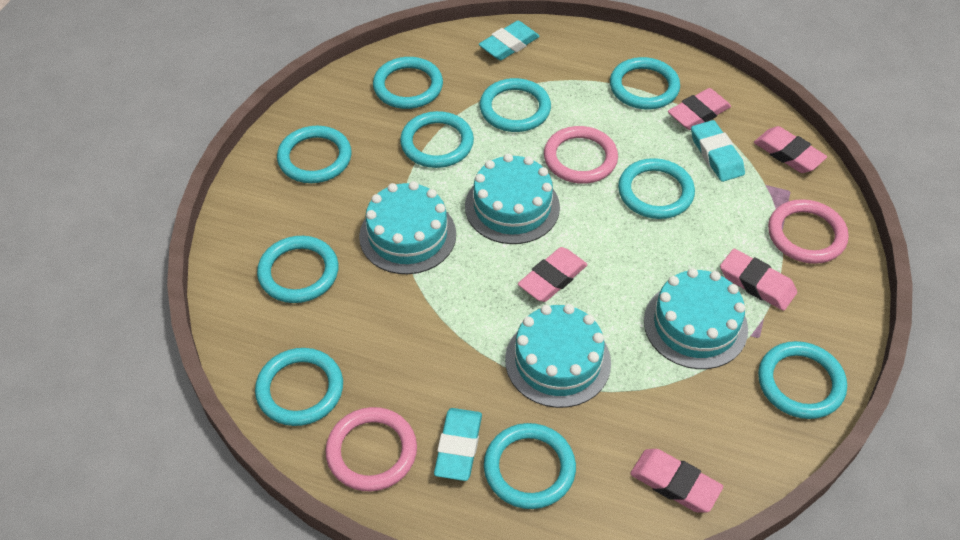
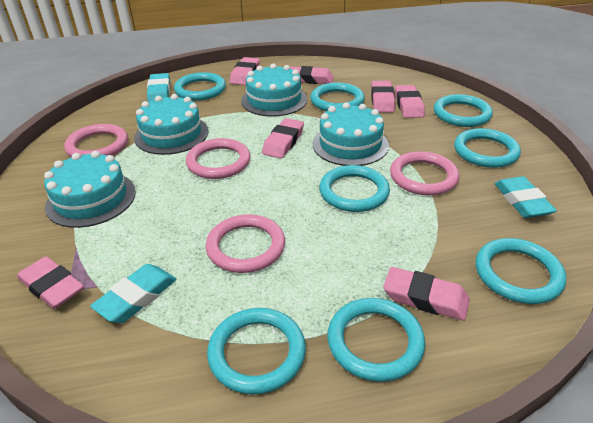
pink eraser: [518,247,587,302] [630,449,723,512] [668,88,731,130] [720,249,797,311] [754,126,827,173] = 5 -> [17,256,84,309] [230,57,260,85] [262,118,304,158] [290,66,334,84] [371,81,395,112] [383,267,470,321] [395,85,425,118] = 7
pink ring: [325,407,417,491] [544,126,618,184] [768,199,849,264] = 3 -> [64,124,128,157] [186,138,251,179] [206,214,285,273] [390,151,459,196] = 4
turquoise ring: [255,348,343,426] [257,236,338,303] [277,126,352,183] [373,57,443,109] [400,111,474,168] [480,78,551,132] [484,423,576,509] [610,57,680,109] [618,158,695,219] [758,341,847,419] = 10 -> [174,72,226,101] [207,308,306,395] [310,83,365,111] [319,165,390,212] [327,298,425,382] [434,94,493,127] [454,128,521,168] [475,238,566,304] = 8

